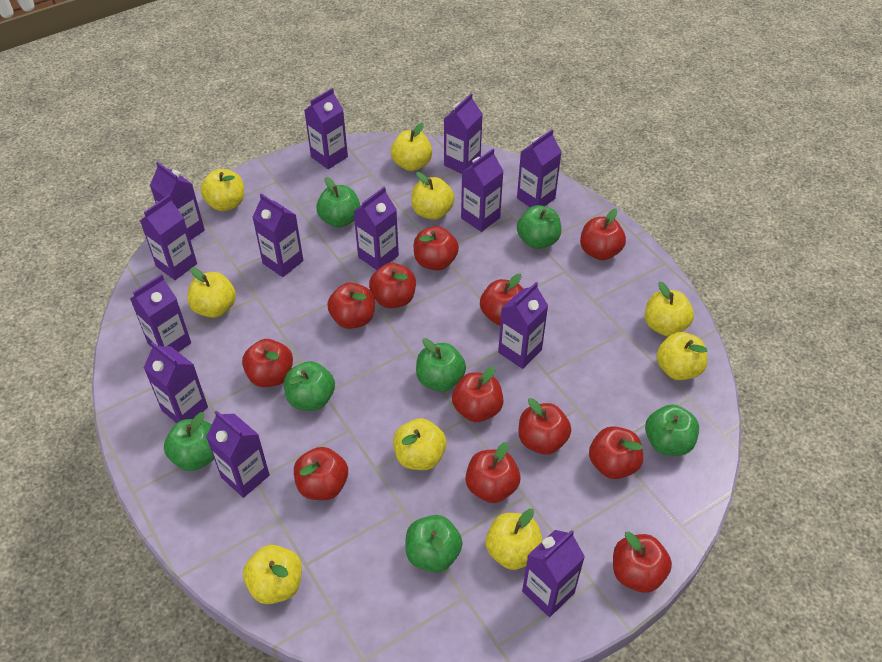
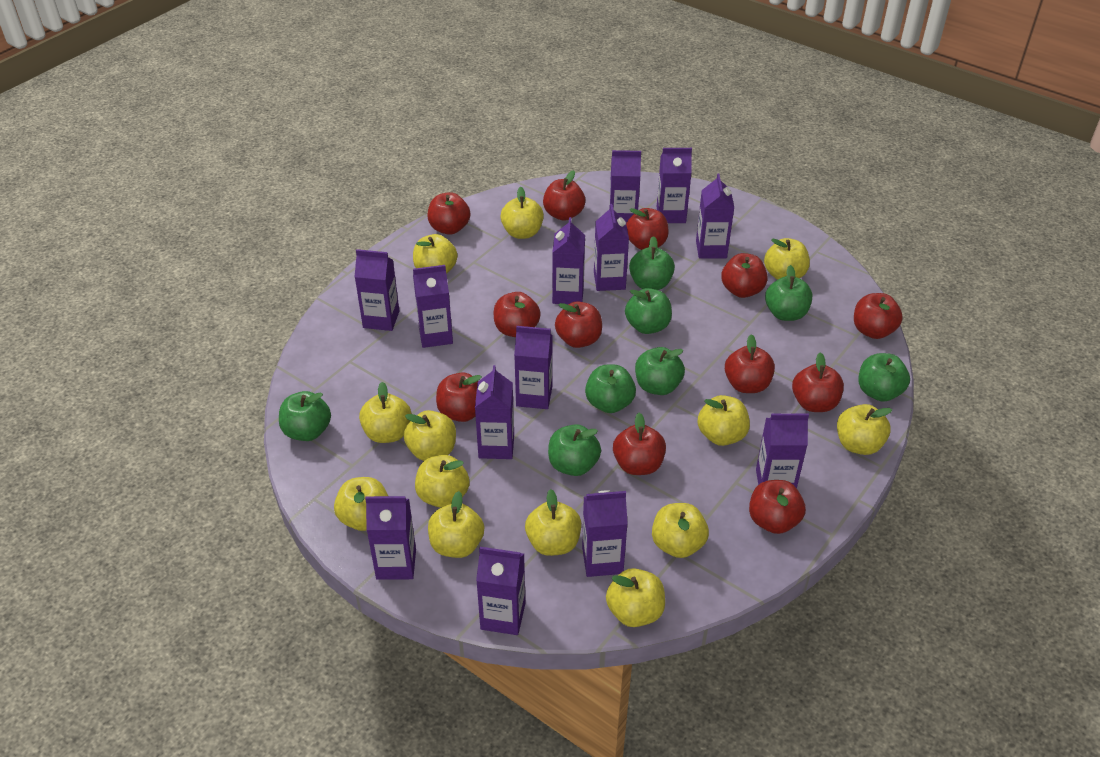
green apple: [164,412,214,471] [284,361,335,411] [316,177,360,228] [405,515,463,573] [416,338,466,392] [517,205,561,249] [645,404,699,456] = 7 -> [279,391,331,441] [548,424,601,476] [585,365,636,413] [625,288,672,334] [629,236,675,290] [635,347,685,395] [765,265,812,321] [858,353,910,402] = 8
yellow apple: [187,267,236,318] [200,169,244,211] [243,545,302,604] [391,123,432,171] [393,418,446,470] [411,172,455,220] [486,509,543,570] [645,282,694,337] [656,332,707,380] = 9 -> [334,477,388,531] [359,382,412,443] [404,410,456,461] [413,234,458,274] [415,455,470,508] [428,491,484,558] [500,187,544,239] [525,489,581,556] [606,568,665,627] [652,503,709,558] [698,395,750,446] [764,238,810,280] [837,404,892,455] = 13

